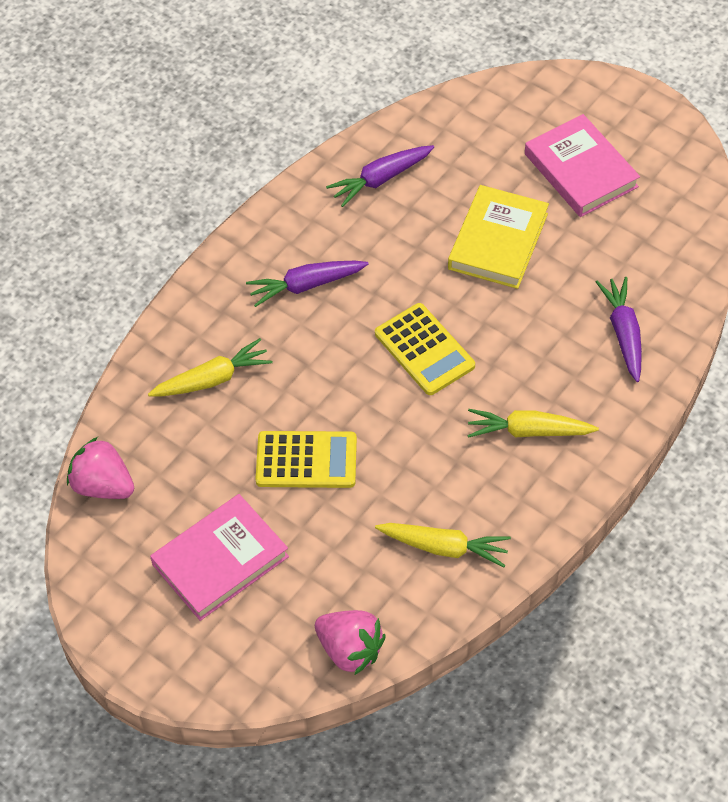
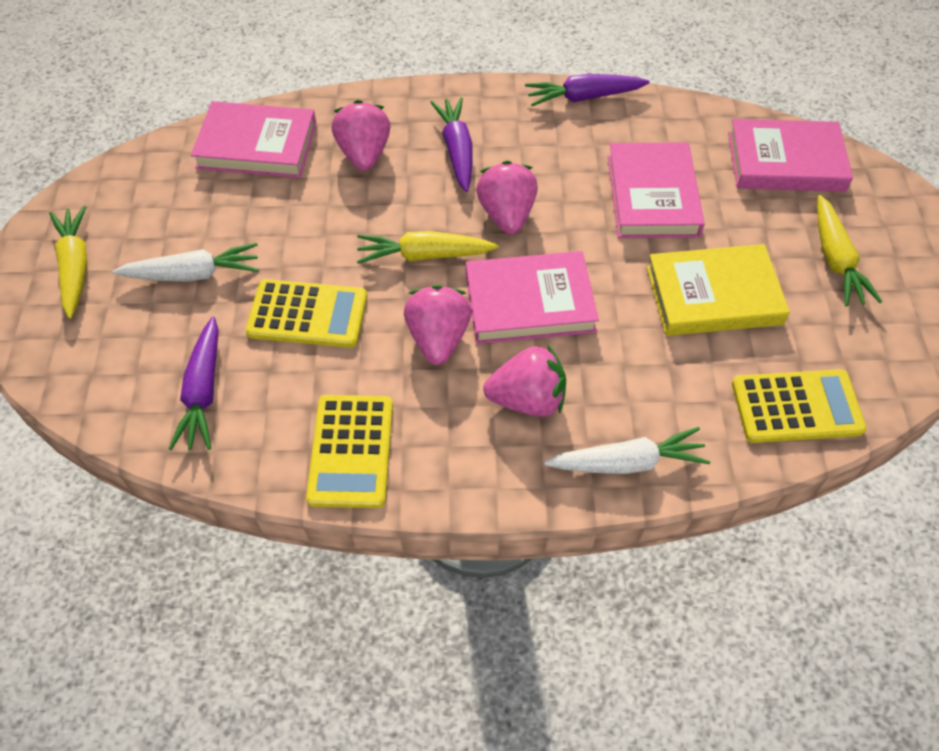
pink book: [150,494,289,621] [525,114,640,217] = 2 -> [191,101,317,178] [466,251,599,344] [608,142,705,238] [728,119,853,192] = 4
pink strawberry: [67,437,134,499] [315,610,385,675] = 2 -> [332,100,391,171] [404,285,472,365] [476,161,538,234] [483,345,566,417] = 4
white carrot: none = 0 -> [112,243,259,282] [544,427,710,474] = 2
yellow calculator: [255,431,357,488] [375,303,475,395] = 2 -> [245,279,367,348] [306,395,393,508] [732,369,867,443] = 3

